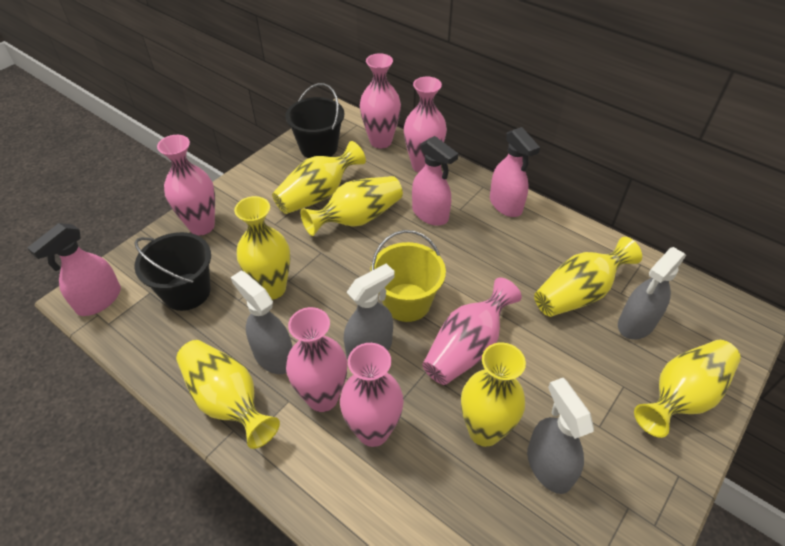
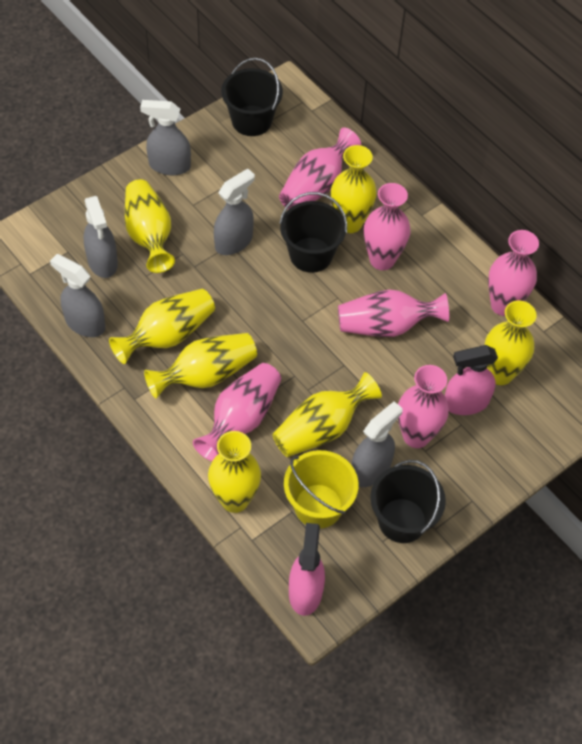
black bucket: [134,232,211,311] [285,83,344,158] = 2 -> [221,58,283,136] [280,192,347,273] [370,460,446,543] = 3
grey spray bottle: [231,270,292,374] [344,263,394,360] [527,378,594,494] [618,247,686,340] = 4 -> [50,254,106,337] [83,196,118,278] [140,100,191,175] [214,169,255,255] [351,401,402,487] = 5
pink spray bottle: [27,223,121,316] [412,136,458,226] [490,127,540,217] = 3 -> [289,523,325,616] [445,345,498,415] = 2

